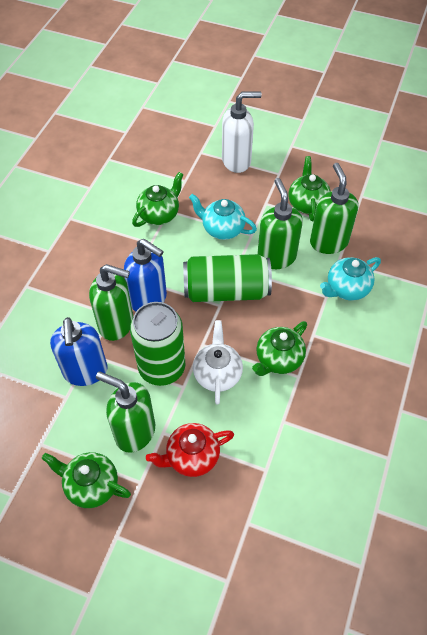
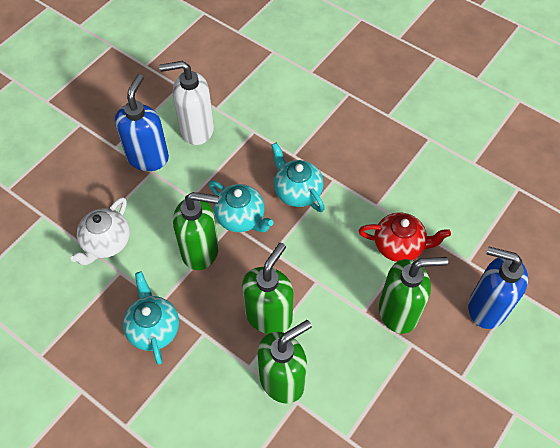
green can: [130,302,185,386] [183,254,272,302] = 2 -> none = 0
green teapot: [42,452,131,508] [132,172,184,227] [252,321,307,376] [289,156,331,221] = 4 -> none = 0
turquoise teapot: [189,194,257,240] [320,257,381,301] = 2 -> [123,271,179,365] [209,181,274,232] [271,142,325,212] = 3

